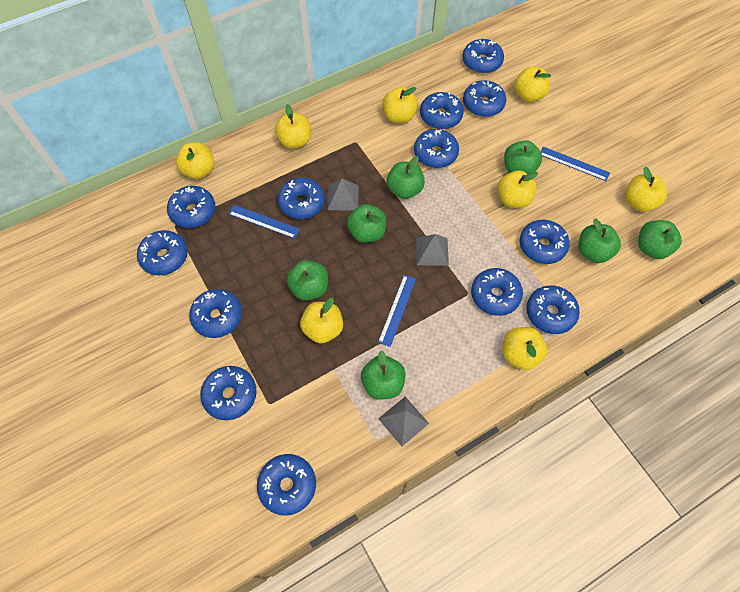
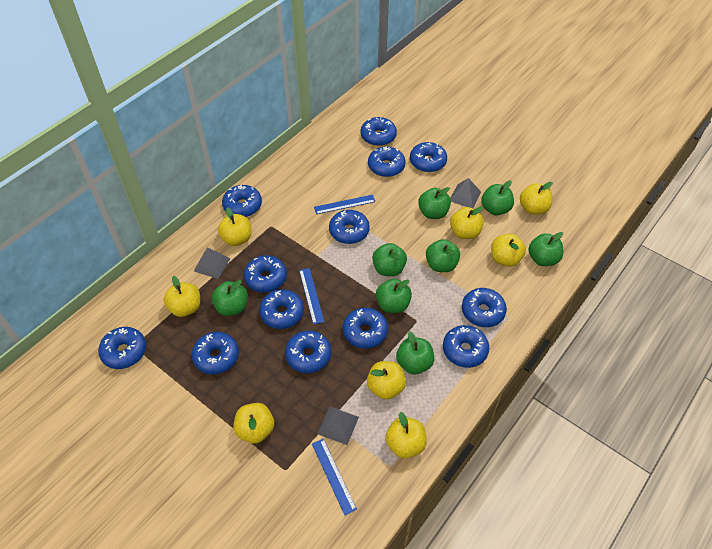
green apple: [287,260,328,301] [347,204,386,243] [361,350,405,400] [387,156,425,199] [504,140,542,174] [578,218,621,263] [638,220,682,259] = 7 -> [212,280,248,316] [372,243,407,276] [376,279,412,313] [396,331,434,374] [418,187,451,219] [426,239,460,272] [481,181,514,215] [528,232,563,266] = 8

